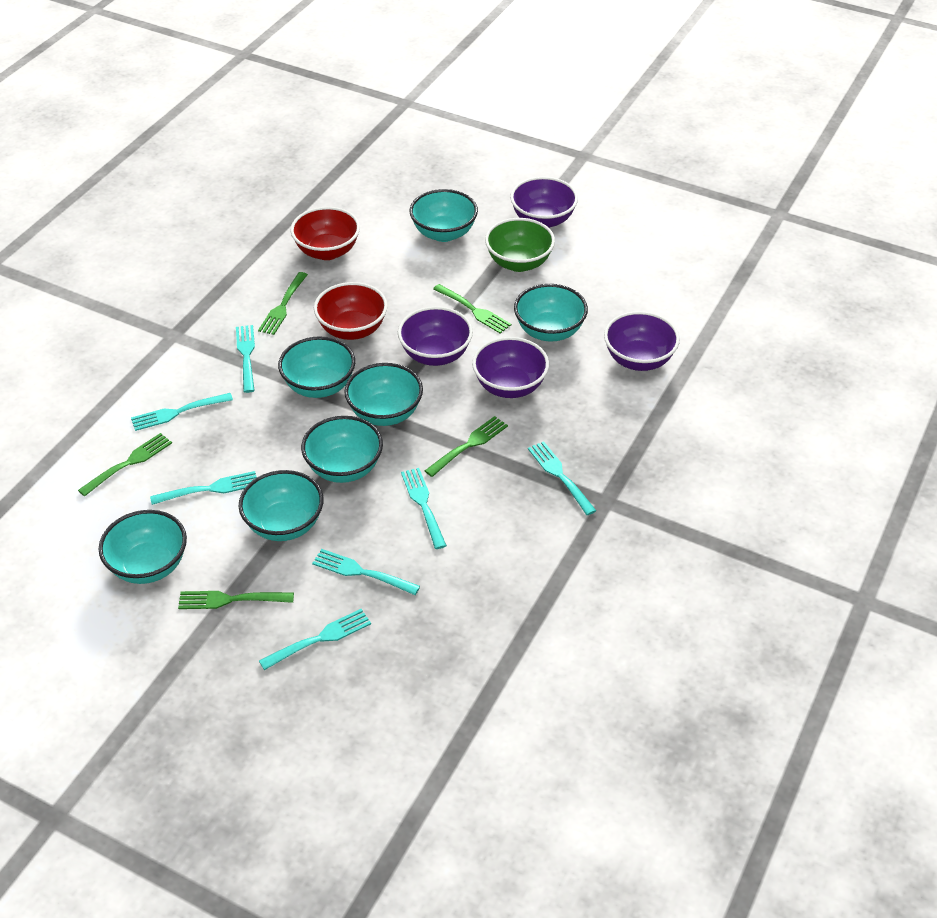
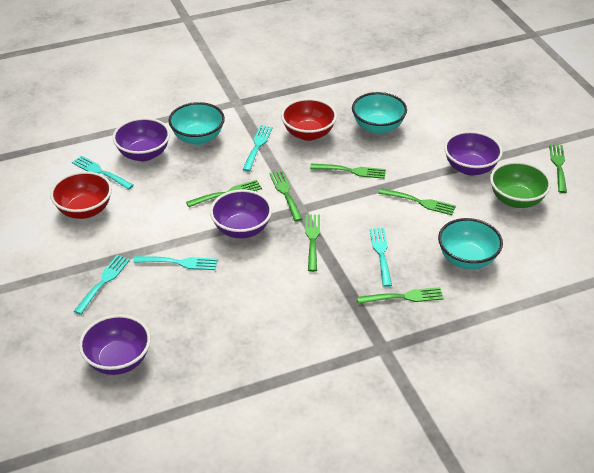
green fork: [78,433,172,497] [178,591,294,609] [258,272,308,335] [425,416,508,477] [433,284,511,333] = 5 -> [186,180,262,207] [269,171,302,221] [305,214,320,272] [310,164,386,179] [357,287,444,304] [378,188,456,215] [549,144,567,193] = 7
turquoise bowl: [99,510,187,584] [239,470,324,541] [278,336,355,398] [301,416,383,483] [344,363,423,426] [409,189,478,242] [514,284,588,342] = 7 -> [168,102,225,145] [352,92,407,134] [438,218,503,269] = 3
turquoise fork: [131,393,233,431] [150,471,257,505] [236,325,255,393] [259,609,371,670] [312,549,420,595] [401,468,447,549] [528,441,596,515] = 7 -> [72,156,134,190] [74,255,130,315] [133,256,217,270] [242,125,273,171] [370,228,392,287] = 5

